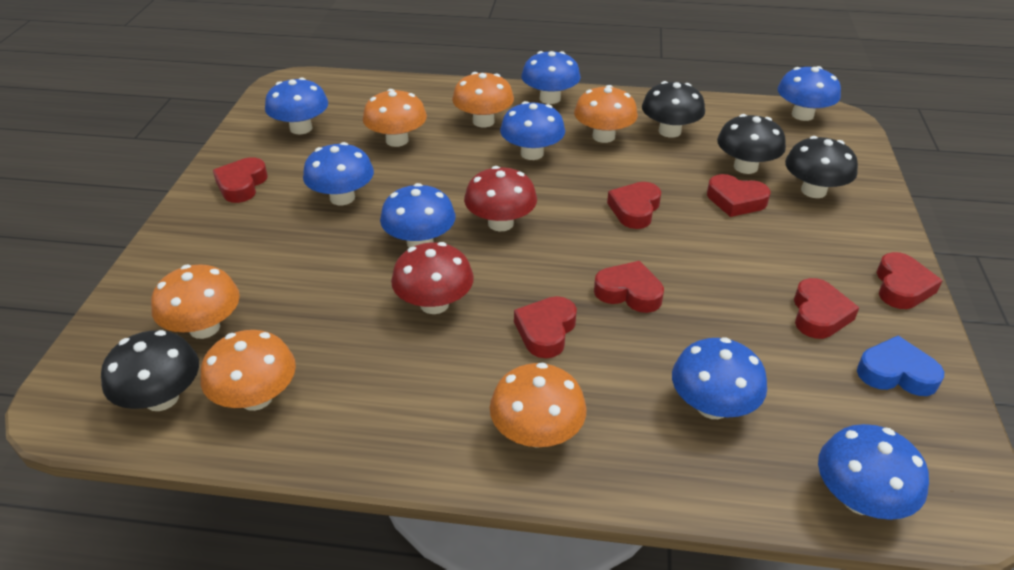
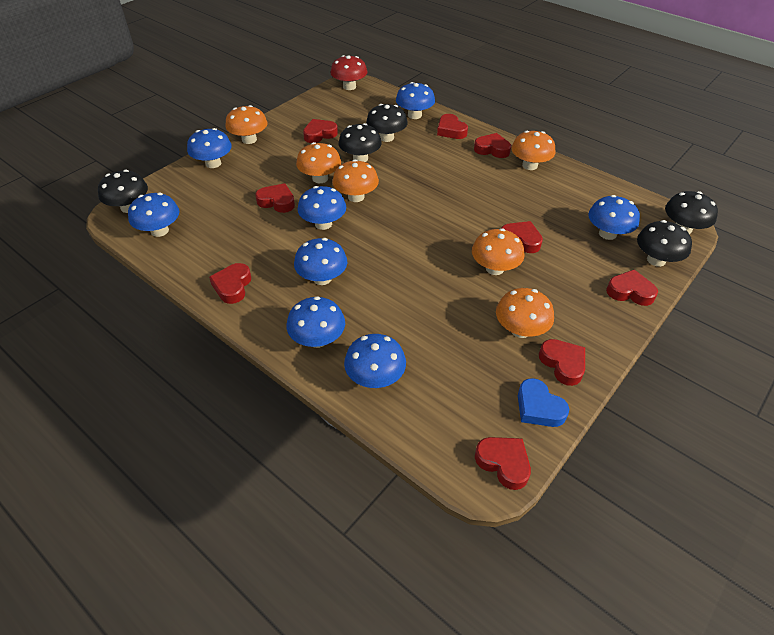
black mushroom: [101,330,199,411] [642,81,705,138] [717,114,786,174] [785,136,858,198] = 4 -> [98,170,148,213] [339,123,382,162] [366,104,408,142] [637,220,692,267] [665,191,718,234] = 5
red heart: [213,157,268,203] [514,296,577,358] [594,261,664,313] [607,182,661,229] [707,174,770,217] [794,278,859,339] [877,252,943,309] = 7 -> [209,263,251,304] [255,183,295,213] [303,119,338,143] [437,114,468,139] [474,133,511,158] [475,437,531,490] [501,221,543,253] [539,339,585,386] [606,270,658,306] = 9
red mushroom: [391,242,474,314] [464,166,537,231] = 2 -> [330,55,367,90] = 1

